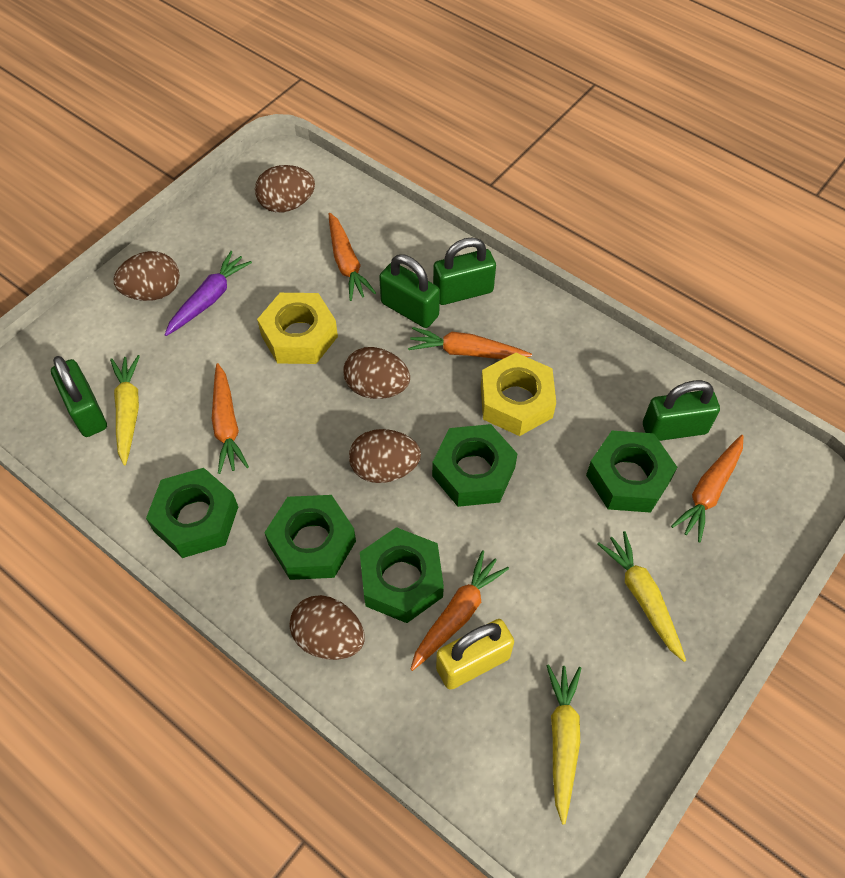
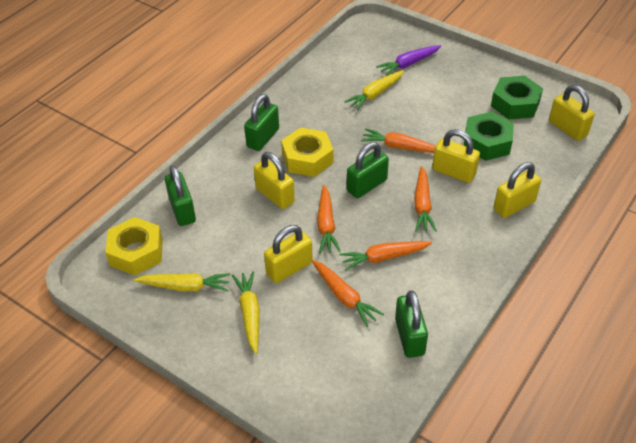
brown egg: [114,251,180,301] [255,165,315,213] [289,595,364,660] [343,347,410,399] [349,429,421,483] = 5 -> none = 0
green nut: [146,468,238,558] [264,495,356,580] [360,527,444,623] [432,424,517,507] [586,431,677,513] = 5 -> [464,112,514,161] [491,76,543,119] = 2
yellow padlock: [436,619,514,690] = 1 -> [254,152,295,209] [264,225,313,283] [432,129,480,183] [494,162,541,218] [549,85,595,141] = 5

